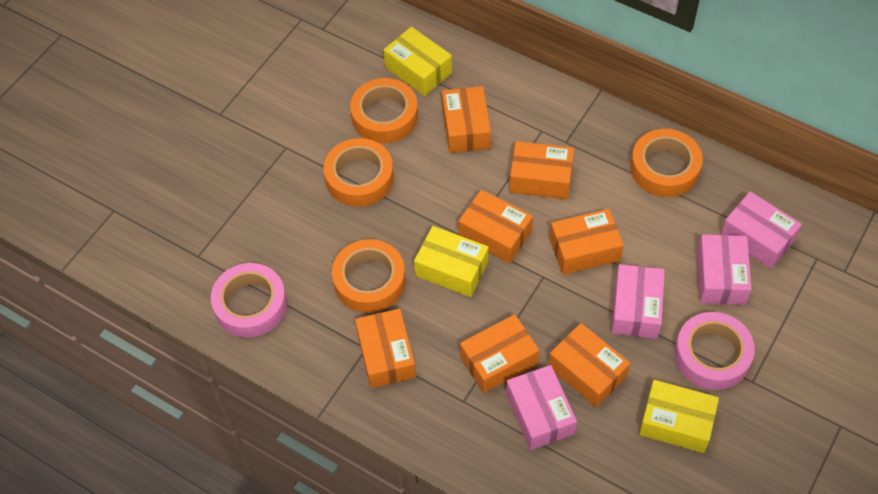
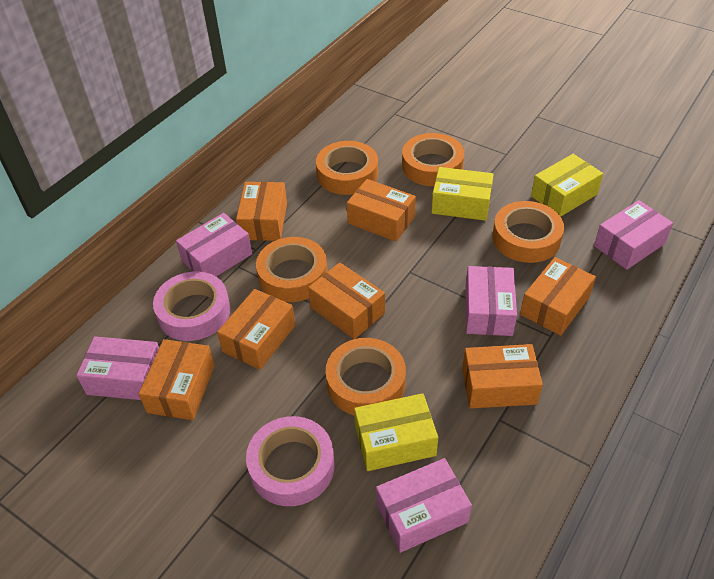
orange tape: [323,138,394,206] [332,239,406,313] [350,78,418,143] [630,129,703,197] = 4 -> [256,237,328,302] [316,141,378,195] [326,338,406,416] [402,133,464,186] [493,201,564,263] = 5
pink box: [506,365,577,450] [611,264,665,339] [697,234,752,305] [721,192,802,269] = 4 -> [76,336,159,400] [176,213,252,277] [376,458,472,553] [465,266,517,336] [594,200,673,270] = 5

